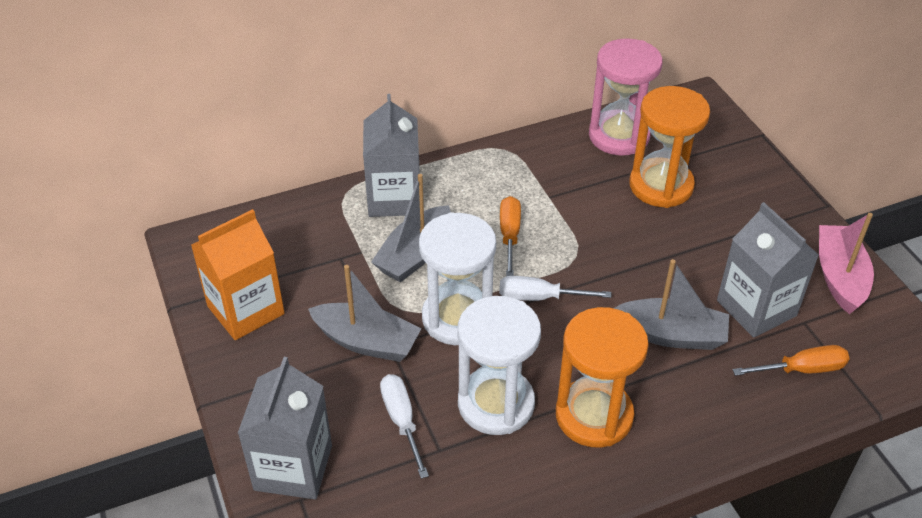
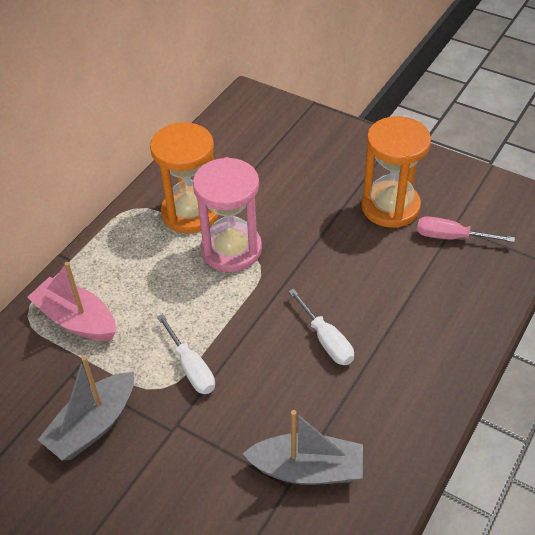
grey boat: [308,265,421,362] [371,174,451,282] [614,259,729,350] = 3 -> [38,356,134,460] [242,410,363,485] = 2
grey carton: [238,357,332,499] [363,94,420,217] [717,202,819,338] = 3 -> none = 0
orange carton: [191,209,285,340] = 1 -> none = 0
orange screwdriver: [500,196,521,276] [732,345,850,376] = 2 -> none = 0
pink screwdriver: none = 0 -> [417,216,515,242] = 1
white hourglass: [419,212,496,345] [458,296,541,435] = 2 -> none = 0

